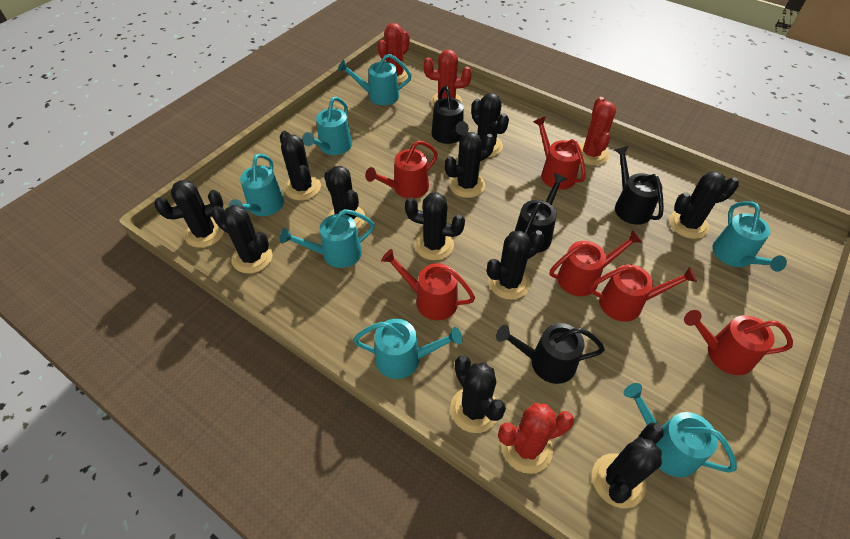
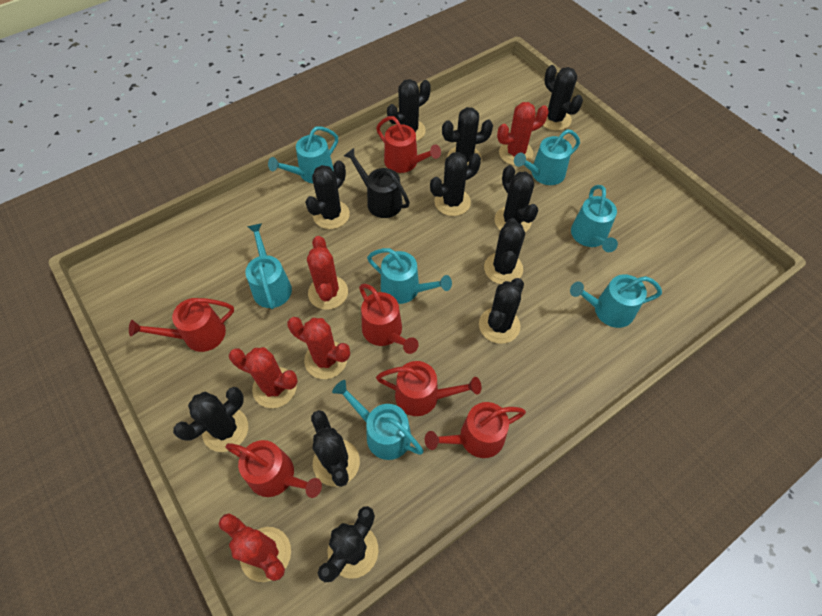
black watering can: [431,86,469,144] [496,323,605,384] [515,173,567,253] [615,146,664,225] = 4 -> [344,148,410,218] = 1
red cactus: [378,23,410,83] [424,50,472,107] [498,403,574,474] [579,97,616,166] = 4 -> [219,513,291,582] [229,347,298,408] [287,317,350,379] [307,236,348,310] [497,102,549,166] = 5

